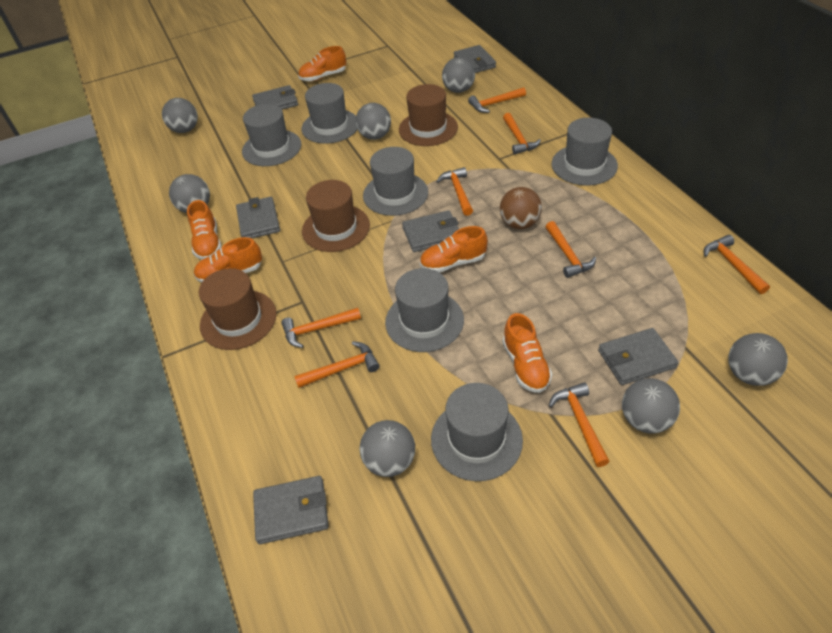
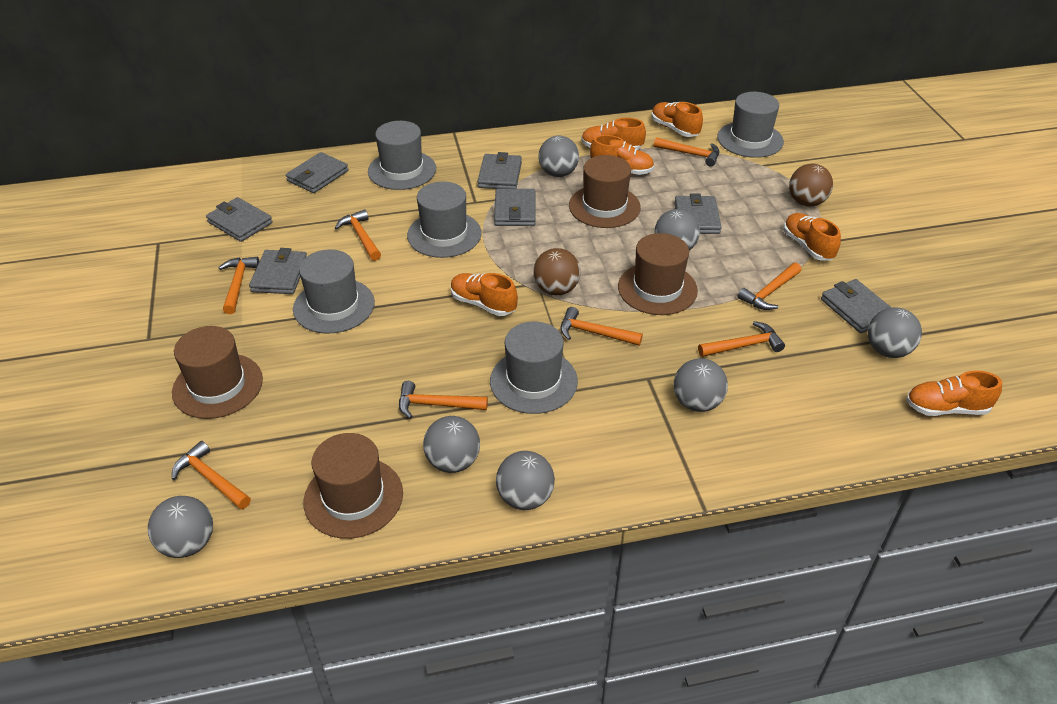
brown ball: [500,187,542,229] = 1 -> [533,248,580,295] [789,164,833,207] = 2
brown hat: [199,268,277,350] [302,180,370,252] [399,84,458,146] = 3 -> [172,326,263,419] [303,433,403,539] [569,155,641,228] [618,233,698,315] = 4
grey hat: [242,104,301,166] [302,83,357,144] [363,147,428,216] [385,268,464,352] [431,383,523,481] [551,118,618,186] = 6 -> [293,249,375,334] [368,121,436,190] [407,182,482,258] [490,321,578,414] [717,92,784,158] = 5
grey wallet: [236,197,280,239] [252,85,298,110] [253,476,329,544] [402,210,459,252] [454,45,496,73] [598,328,678,385] = 6 -> [206,197,273,242] [249,248,307,294] [286,152,349,193] [477,152,522,189] [494,189,536,226] [674,193,722,234] [821,279,892,333] = 7
orange shoe: [187,200,222,260] [194,237,262,283] [298,46,346,81] [420,226,488,273] [503,313,552,393] = 5 -> [451,273,518,316] [581,118,646,150] [590,135,654,175] [652,102,703,137] [784,213,841,261] [906,370,1002,416] = 6

